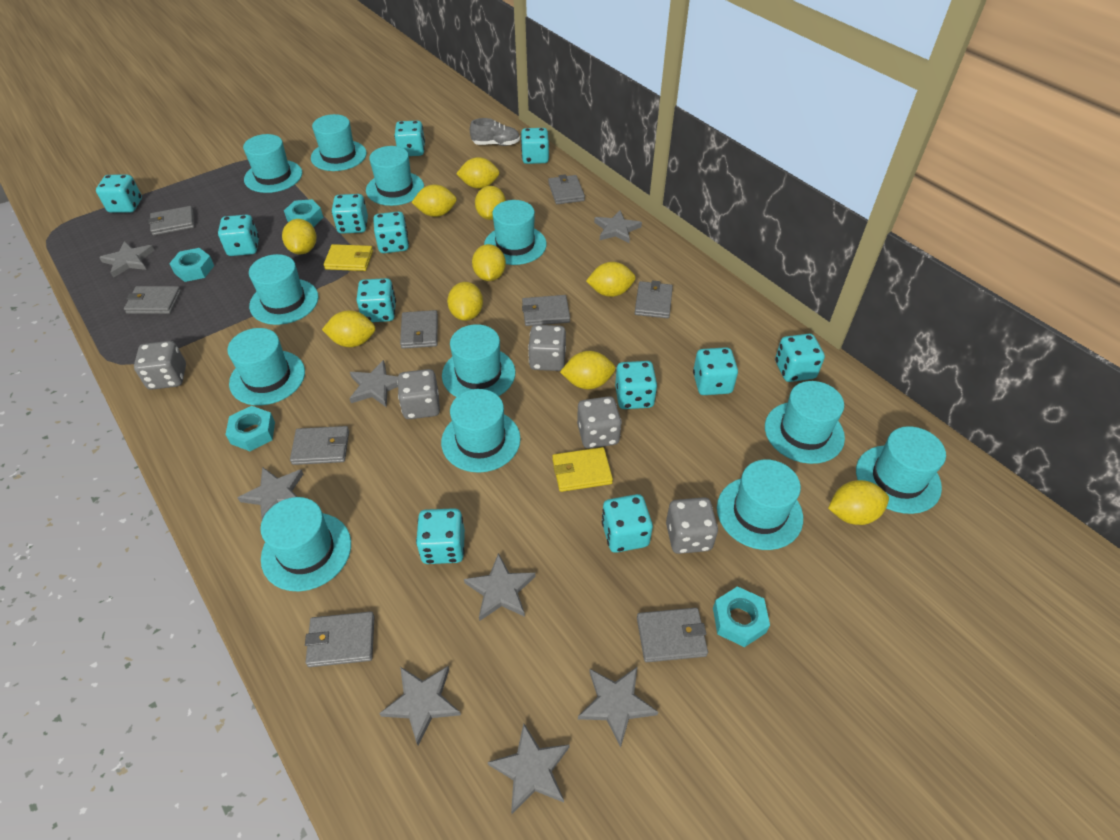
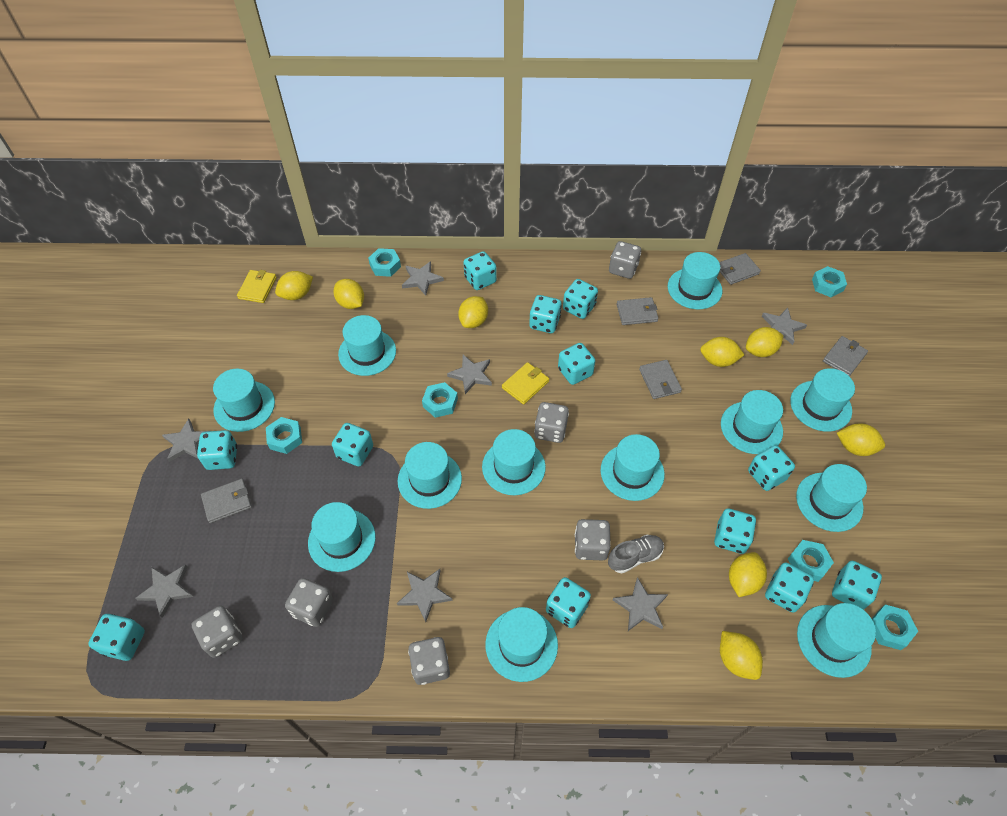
grey dice: [134,341,186,390] [397,369,440,419] [528,325,566,371] [577,396,622,449] [666,497,718,554] = 5 -> [191,606,243,658] [285,578,333,627] [408,637,450,685] [534,402,569,443] [575,519,611,561] [609,241,641,279] = 6
grey star: [99,241,154,278] [238,467,303,520] [349,360,398,407] [379,666,461,746] [464,553,535,621] [488,723,570,814] [578,666,658,747] [594,210,642,243] = 8 -> [135,565,193,618] [162,418,208,462] [397,569,453,622] [402,261,444,295] [447,355,492,394] [613,577,668,631] [762,308,807,345] = 7
grey wallet: [124,286,181,314] [148,206,195,235] [290,426,349,465] [305,611,375,667] [400,310,438,349] [522,295,570,326] [548,174,585,204] [635,281,673,319] [637,608,708,662] = 9 -> [201,479,252,523] [616,297,659,325] [639,360,682,399] [719,253,761,285] [823,336,868,376] = 5
turquoise nut: [169,248,214,282] [225,406,275,451] [284,199,323,227] [713,586,770,647] = 4 -> [266,417,302,454] [368,248,401,277] [422,382,458,418] [788,540,834,582] [812,266,847,297] [872,605,918,650] = 6
yellow lemon: [282,219,316,255] [322,310,376,347] [411,184,457,217] [447,282,483,321] [456,157,500,189] [472,244,506,281] [475,186,506,220] [560,351,615,389] [586,262,636,297] [828,480,889,525] = 10 -> [275,271,313,300] [333,279,364,309] [458,296,488,328] [700,337,744,367] [720,631,763,680] [729,552,767,597] [746,327,784,357] [837,423,885,456] = 8

